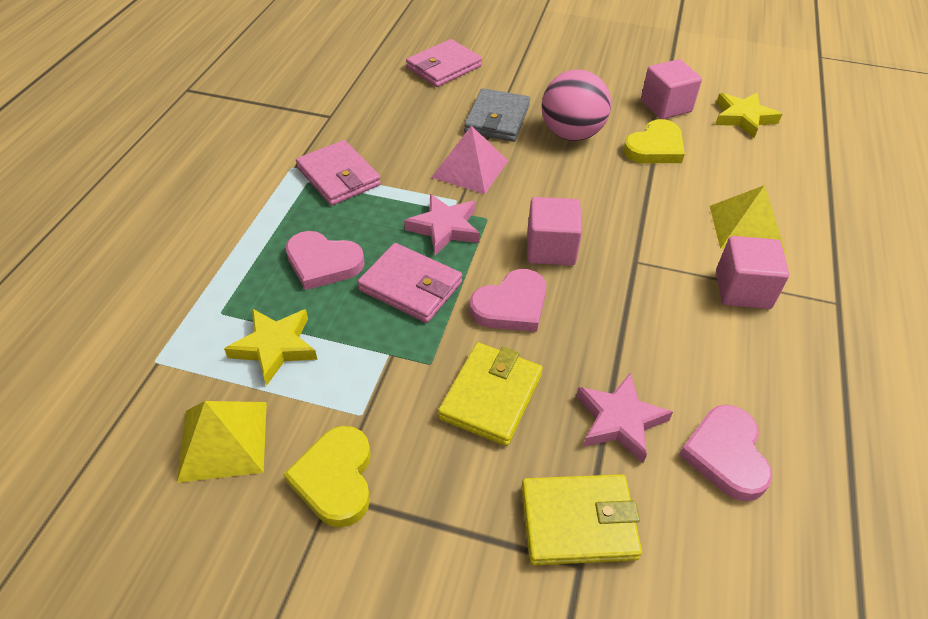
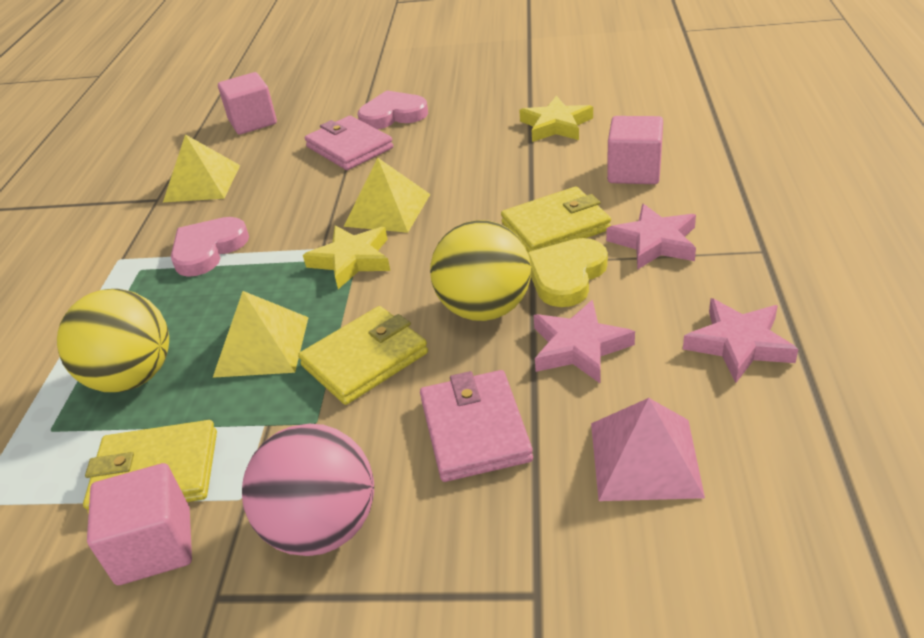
grey wallet: [464,88,530,142] = 1 -> none = 0
pink heart: [286,231,365,290] [470,269,547,332] [679,405,772,501] = 3 -> [171,217,249,277] [358,90,428,129] = 2
pink star: [404,194,480,255] [576,372,673,463] = 2 -> [534,300,635,383] [606,204,696,270] [683,298,798,383] = 3
pink wallet: [296,140,381,206] [357,243,462,323] [406,39,482,87] = 3 -> [305,116,393,170] [420,370,533,482] = 2
yellow ball: none = 0 -> [57,289,169,392] [430,220,531,321] = 2
yellow heart: [283,426,371,528] [623,119,685,163] = 2 -> [528,238,608,307] = 1
yellow pyramid: [177,401,267,483] [710,185,785,252] = 2 -> [163,134,240,202] [213,291,309,378] [343,158,430,233] = 3
yellow wallet: [438,343,543,446] [521,474,642,565] = 2 -> [83,420,217,515] [298,306,428,405] [501,186,611,252] = 3

